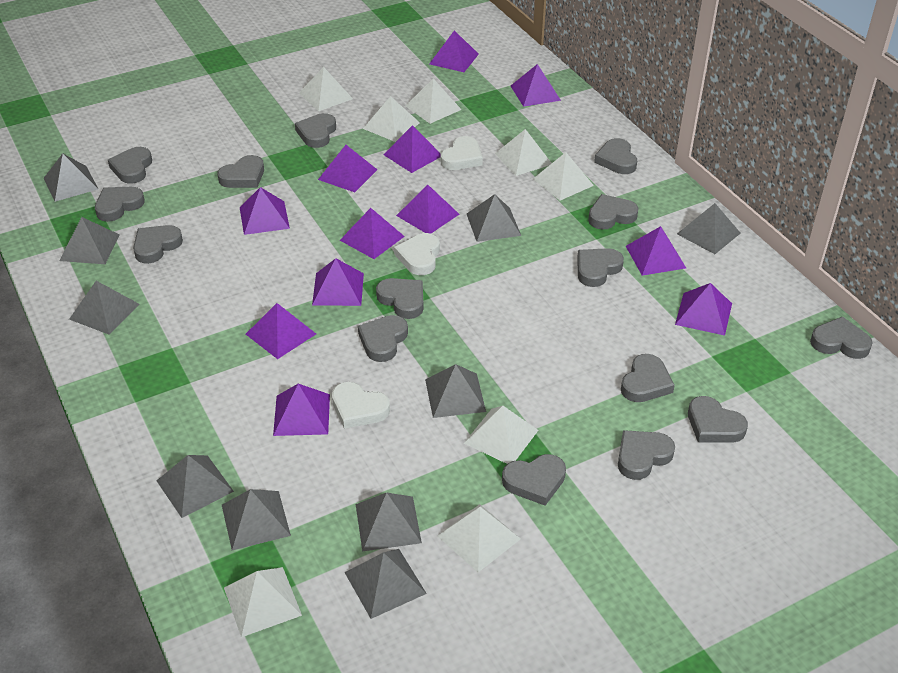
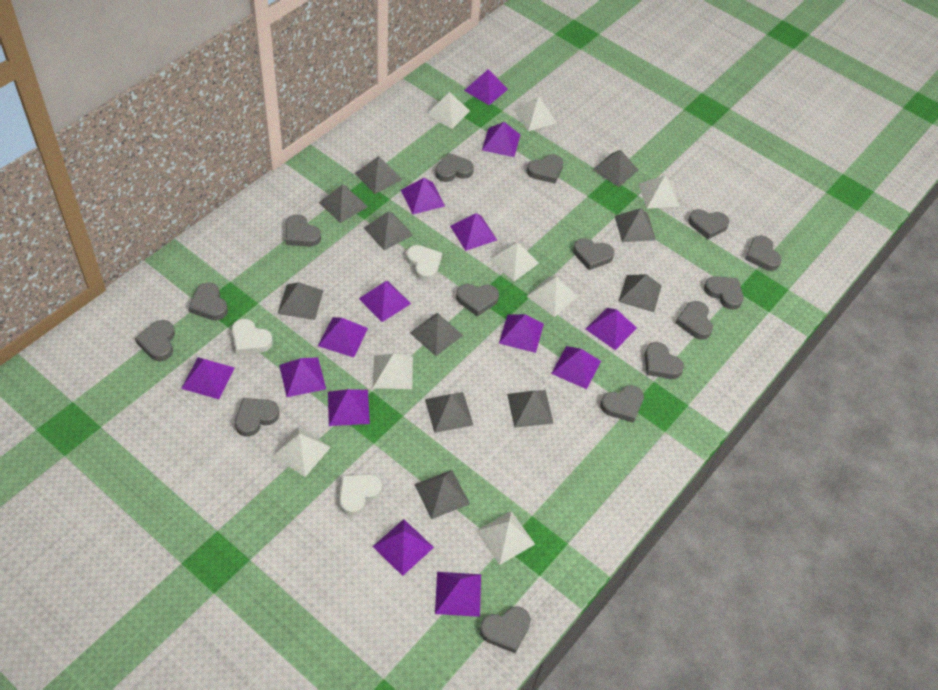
grey pyramid: [44,154,98,202] [60,217,119,264] [69,281,140,334] [156,455,234,518] [222,489,291,550] [344,549,427,619] [356,493,422,552] [425,364,486,418] [467,194,521,242] [677,203,741,254] = 10 -> [278,282,324,320] [318,184,368,223] [354,156,402,194] [364,211,413,250] [410,313,463,356] [414,470,470,519] [425,392,473,433] [507,390,554,428] [593,150,638,187] [615,208,656,242] [618,274,662,312] = 11
purple pyramid: [240,187,290,235] [246,303,316,359] [273,384,330,436] [312,258,364,306] [318,145,377,192] [340,208,405,259] [383,125,441,173] [396,184,459,234] [429,30,479,72] [511,64,561,107] [626,226,686,276] [675,283,732,336] = 12 -> [181,357,235,399] [279,357,326,397] [318,317,368,357] [328,389,370,426] [359,281,411,322] [372,519,434,576] [401,178,445,214] [435,572,481,617] [450,213,497,251] [464,69,508,105] [482,122,520,157] [499,314,544,353] [551,346,601,389] [586,307,637,350] = 14

